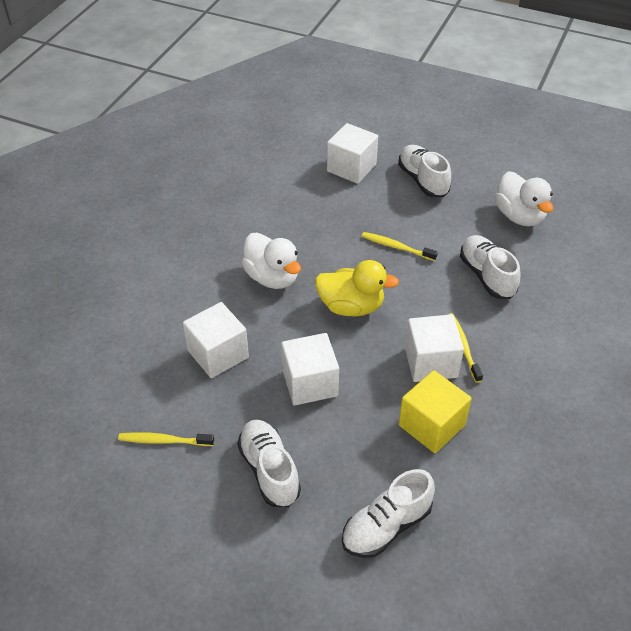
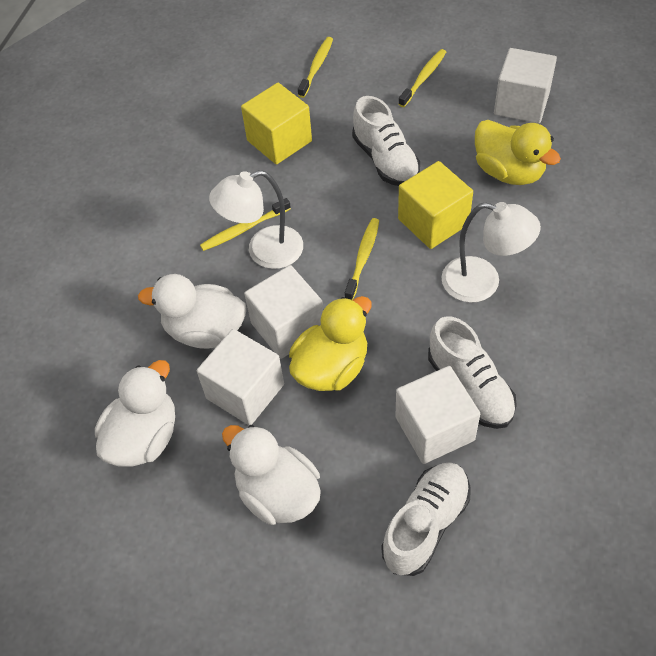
white duck: [242,233,301,289] [495,171,553,227] = 2 -> [95,360,175,467] [138,274,246,349] [222,425,321,525] = 3
white lamp: none = 0 -> [209,170,303,269] [441,202,541,303] = 2
white shoe: [237,420,301,507] [342,469,435,558] [398,145,451,197] [460,235,520,299] = 4 -> [352,96,420,186] [381,462,470,576] [428,316,517,429] = 3
yellow cube: [399,370,472,453] = 1 -> [241,83,312,164] [398,161,473,249] = 2
yellow duck: [315,260,399,316] = 1 -> [289,296,372,391] [475,120,561,185] = 2
yellow toothbrush: [118,432,214,446] [362,232,438,261] [448,313,483,383] = 3 -> [200,198,291,251] [298,37,333,98] [345,218,379,300] [398,49,446,107] = 4

